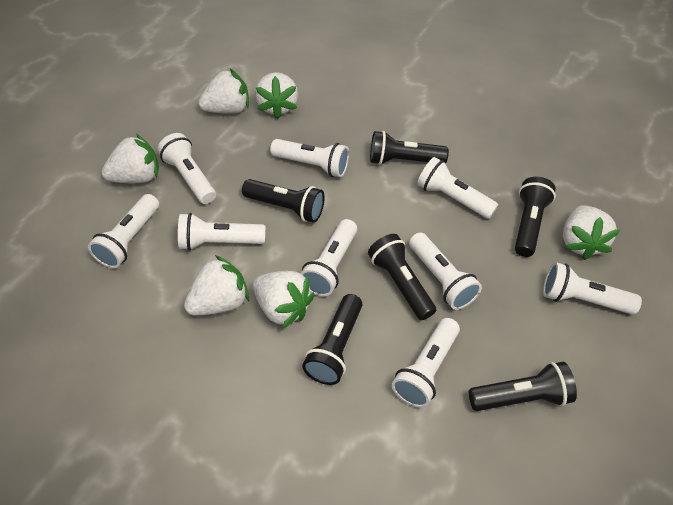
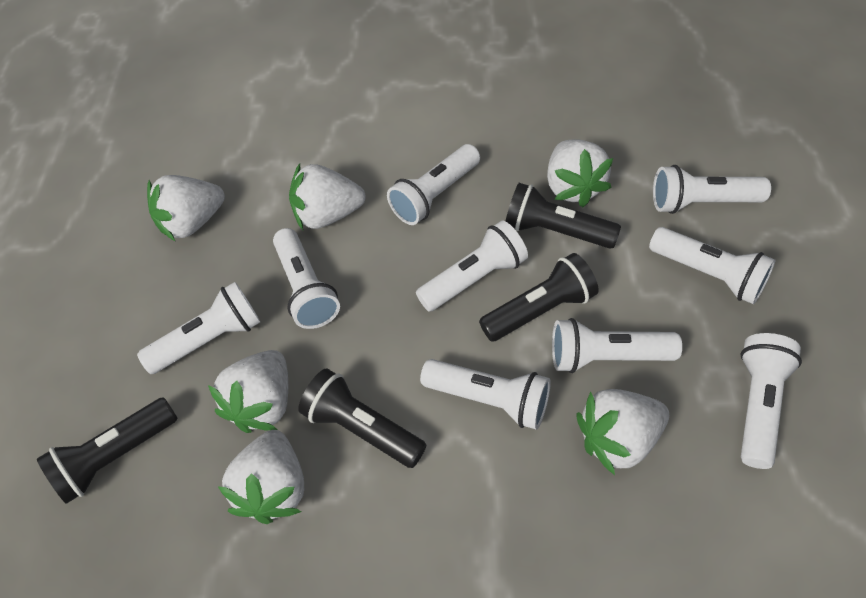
black flashlight: [242,179,325,223] [302,294,362,385] [368,234,436,320] [370,131,449,165] [469,362,577,411] [515,177,556,257] = 6 -> [37,397,177,504] [298,368,426,468] [479,253,599,342] [506,183,621,249] = 4

